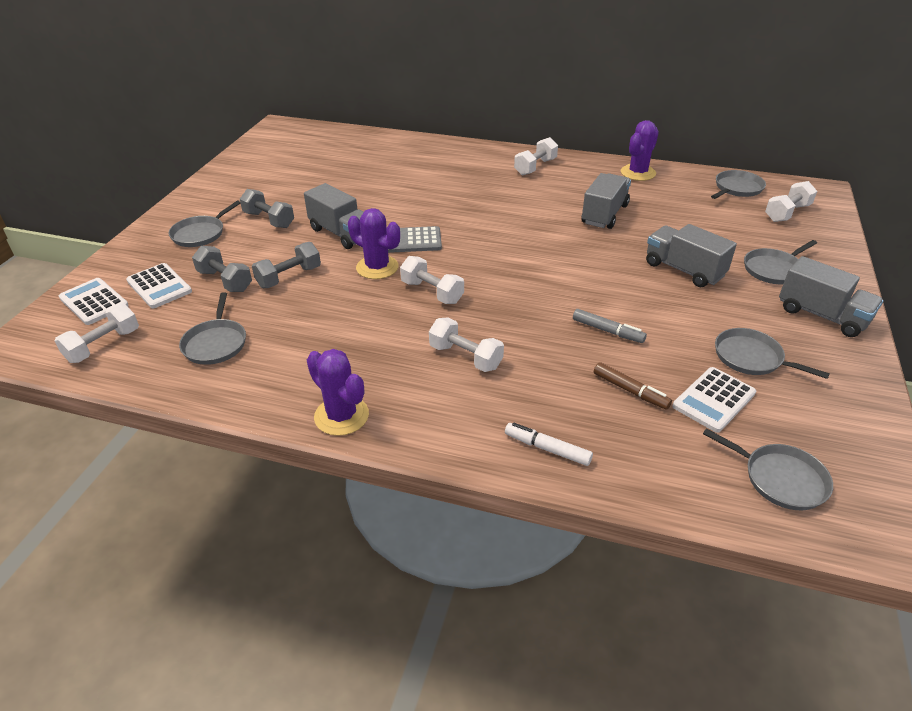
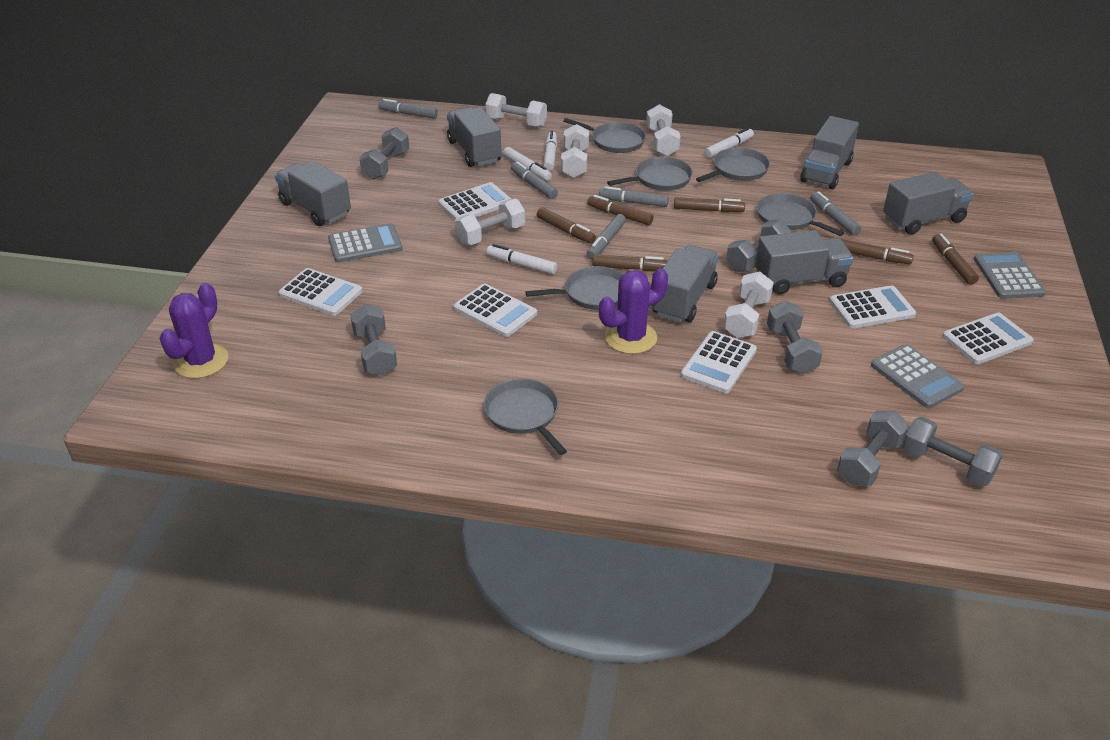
brown marker: [594,362,672,410] = 1 -> [537,207,596,244] [587,195,654,225] [592,254,668,271] [674,197,745,212] [841,239,914,264] [932,234,979,285] = 6
grey calculator: [388,226,442,253] = 1 -> [328,223,402,262] [871,344,964,408] [974,252,1046,299] = 3
grey dumbbell: [192,246,252,292] [240,189,294,228] [252,242,321,288] = 3 -> [350,304,397,376] [359,127,410,180] [726,219,791,272] [767,301,823,374] [837,411,909,486] [902,417,1003,487] = 6
grey marker: [573,309,647,343] = 1 -> [378,99,438,119] [511,161,558,199] [586,214,626,259] [599,186,669,207] [810,191,861,235] = 5
grey truck: [304,183,364,249] [581,173,631,229] [646,224,737,287] [779,256,883,337] = 4 -> [275,161,351,226] [447,107,502,167] [652,245,718,323] [755,230,854,295] [800,116,859,189] [883,172,974,235] = 6
purple cactus: [307,349,369,436] [348,208,400,279] [621,120,659,181] = 3 -> [159,283,228,378] [599,268,668,354] = 2
white calculator: [59,278,129,325] [126,263,192,308] [672,367,756,433] = 3 -> [278,268,363,316] [438,182,511,220] [453,284,537,337] [681,331,757,393] [829,285,916,329] [942,313,1034,364] = 6
white marker: [505,423,593,466] = 1 -> [487,244,557,274] [503,147,552,181] [543,130,557,171] [704,127,754,158] = 4

